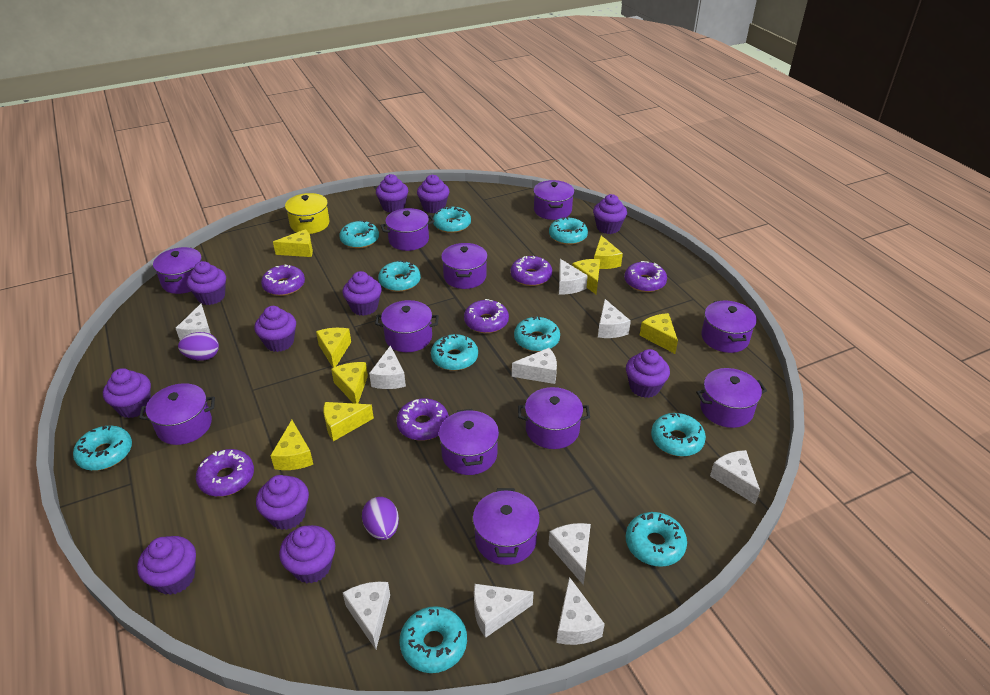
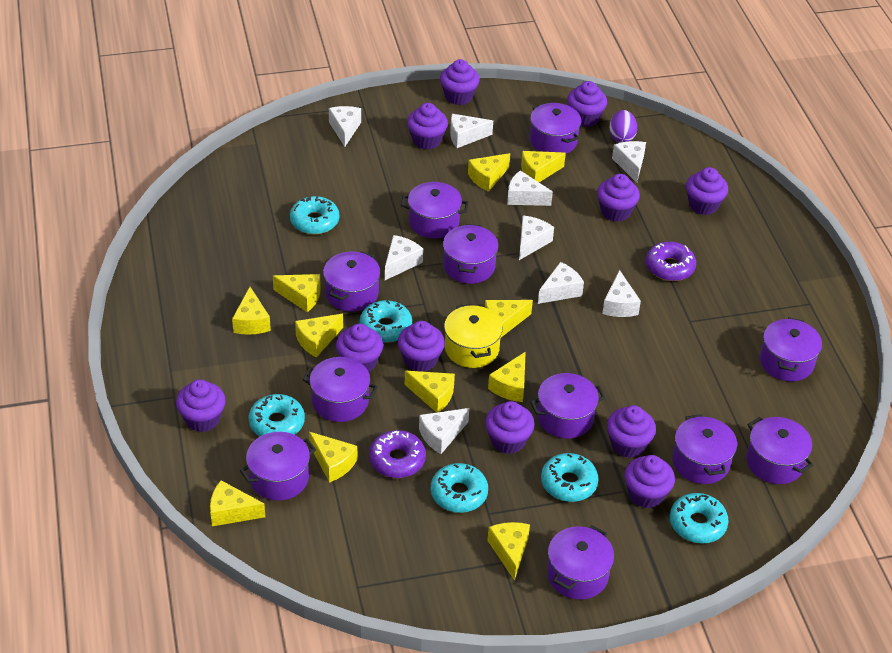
purple donut: [196,449,254,496] [261,265,305,296] [396,398,449,441] [464,299,509,333] [511,256,552,286] [624,261,667,292] = 6 -> [369,430,426,478] [646,242,696,281] = 2
purple egg: [178,332,219,360] [362,497,399,540] = 2 -> [609,110,637,143] = 1
turquoise donut: [73,426,132,471] [339,220,379,249] [378,260,421,292] [400,606,467,673] [431,334,478,371] [433,206,471,233] [514,317,560,352] [549,217,588,245] [626,512,687,567] [651,413,706,457] = 10 -> [249,394,305,436] [290,196,339,234] [360,300,412,343] [431,463,488,513] [541,453,599,502] [670,493,729,543] = 6
white cheese: [176,303,211,340] [343,582,390,649] [369,345,406,389] [474,584,534,638] [512,348,557,384] [548,523,591,585] [557,577,605,645] [559,259,588,294] [598,299,631,338] [710,450,760,504] = 10 -> [329,106,361,147] [385,235,423,280] [419,408,469,454] [450,114,493,148] [507,170,553,206] [519,216,554,260] [538,262,584,304] [602,270,641,317] [612,141,646,183] = 9
yellow cheese: [270,420,313,470] [273,229,313,257] [316,328,351,368] [324,402,374,441] [331,362,368,404] [572,259,600,295] [594,235,623,269] [639,313,678,354] = 8 -> [210,480,265,526] [232,287,271,335] [273,274,321,312] [295,314,343,357] [309,432,357,483] [405,371,455,413] [468,153,510,192] [485,300,533,338] [487,522,530,581] [488,352,526,402] [521,151,566,182] = 11

